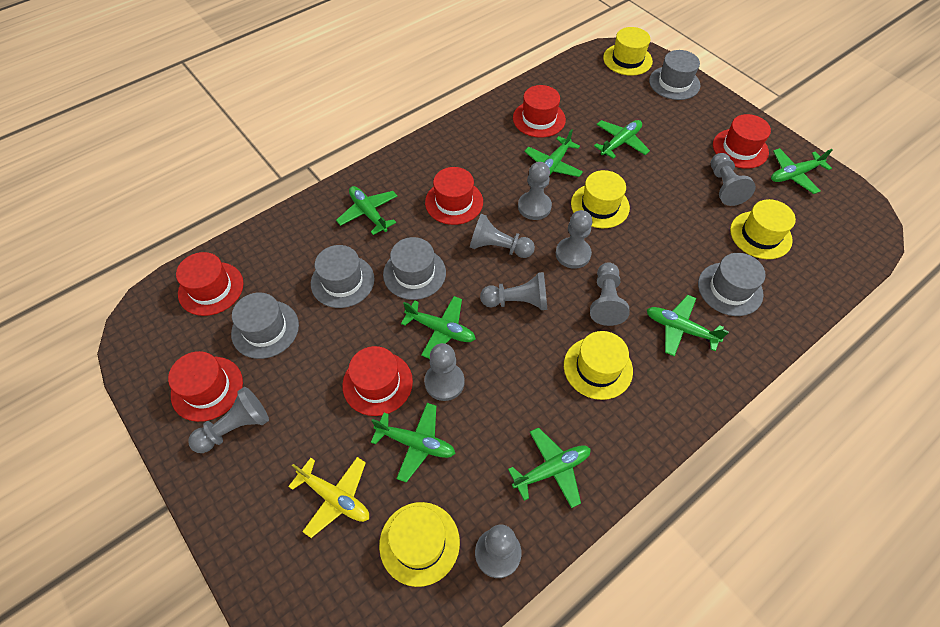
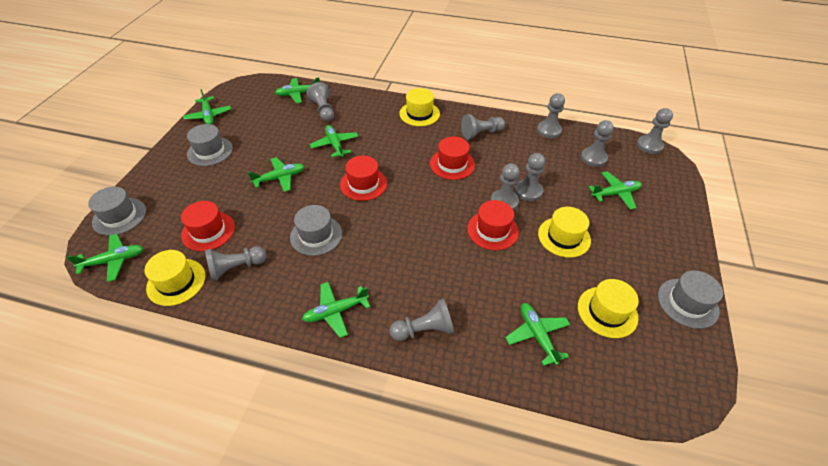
grey hat: [231,292,299,359] [311,245,375,308] [383,237,446,300] [649,50,700,100] [698,253,766,316] = 5 -> [88,187,146,236] [187,124,233,166] [290,205,342,256] [658,270,723,329] = 4
red hat: [168,351,243,422] [176,252,244,316] [342,346,413,416] [425,167,483,225] [513,85,566,138] [713,114,771,169] = 6 -> [181,201,235,251] [340,156,387,201] [430,136,475,180] [467,200,519,250] = 4
yellow hat: [379,502,460,587] [564,331,633,400] [571,170,630,228] [603,27,653,76] [730,199,796,259] = 5 -> [144,250,206,306] [399,88,440,126] [538,207,591,258] [578,279,639,338] = 4
yellow plane: [288,457,369,538] = 1 -> none = 0

